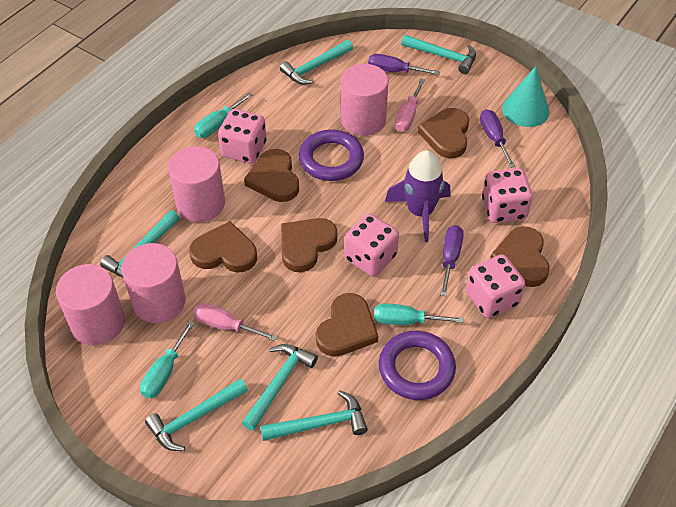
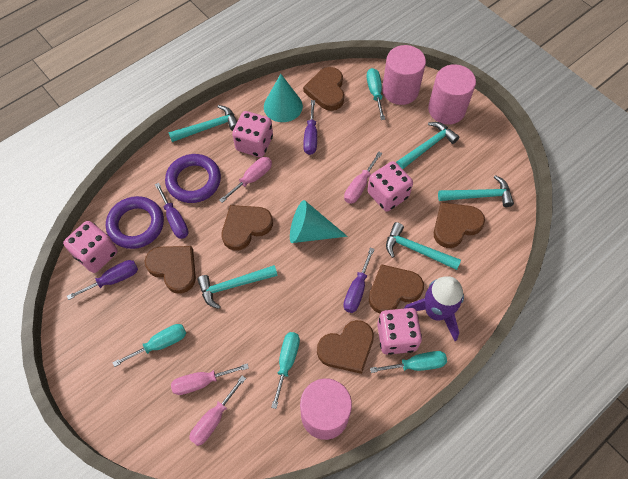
pink cylinder: [56,264,125,345] [121,243,186,323] [168,146,225,222] [341,64,388,136] = 4 -> [300,378,352,440] [382,45,426,105] [428,64,476,124] = 3
pink screwdriver: [193,303,278,341] [395,78,425,132] = 2 -> [171,363,249,395] [189,376,246,446] [219,157,272,203] [344,151,382,204] = 4
purple screwdriver: [368,54,440,75] [440,225,464,296] [480,109,515,168] = 3 -> [67,260,138,300] [155,183,189,239] [303,100,317,155] [343,247,375,313] = 4
turquoise cone: [502,66,549,127] = 1 -> [264,74,303,122] [290,200,348,243] = 2
turquoise hammer: [100,210,180,278] [145,378,248,451] [242,344,318,431] [260,390,368,441] [280,40,353,85] [401,35,476,74] = 6 -> [168,105,237,142] [197,265,278,309] [386,222,461,270] [396,122,459,169] [438,175,514,207] = 5
turquoise screwdriver: [140,321,194,398] [194,92,253,138] [374,303,464,325] = 3 -> [112,324,186,367] [271,332,300,409] [367,68,385,120] [370,351,447,373] = 4

